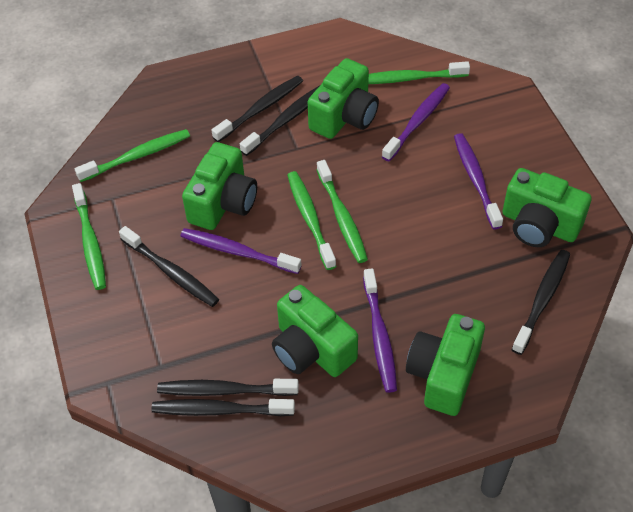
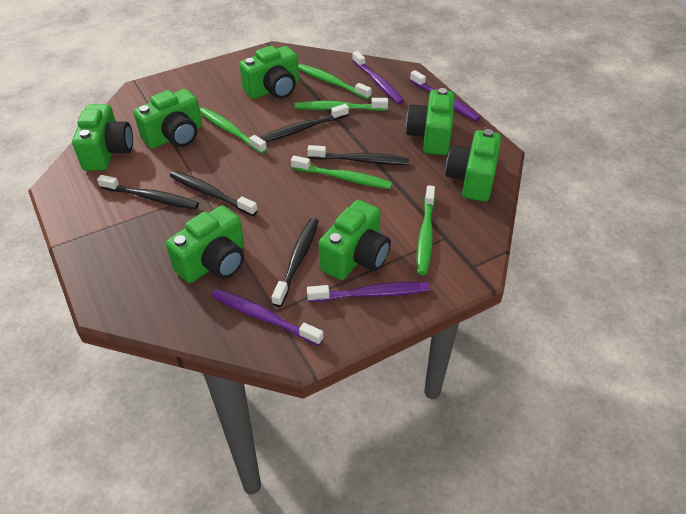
black toothbrush: [119,226,219,307] [151,399,295,416] [157,379,299,396] [212,76,303,142] [240,85,320,156] [511,250,570,355] = 6 -> [97,175,199,210] [170,171,258,216] [259,104,349,142] [272,218,319,307] [307,145,409,165] = 5
green camera: [182,142,257,230] [272,285,358,377] [308,58,379,139] [406,314,485,416] [503,168,592,247] = 5 -> [72,104,133,171] [133,89,202,149] [166,205,244,283] [239,46,299,99] [319,200,391,280] [406,88,455,155] [446,129,501,202] = 7

